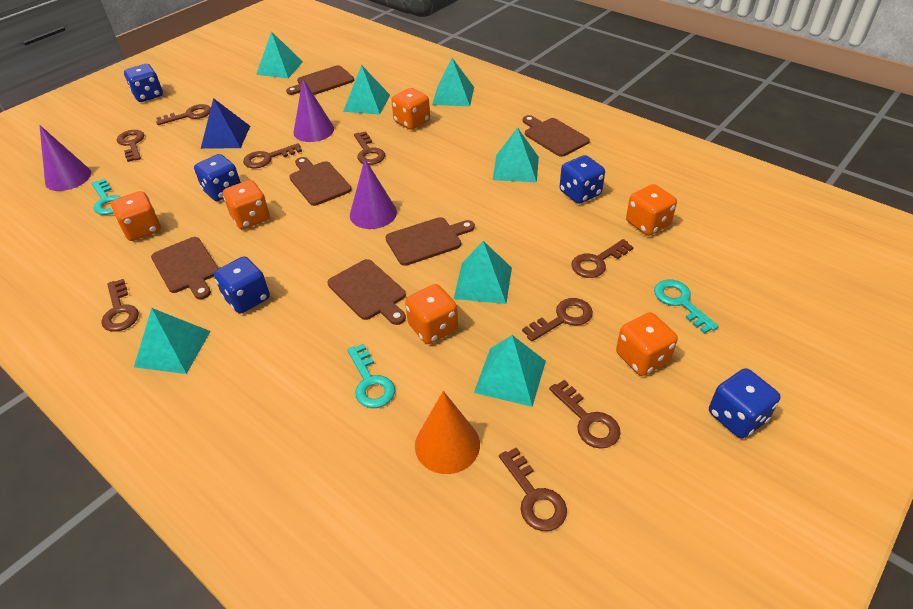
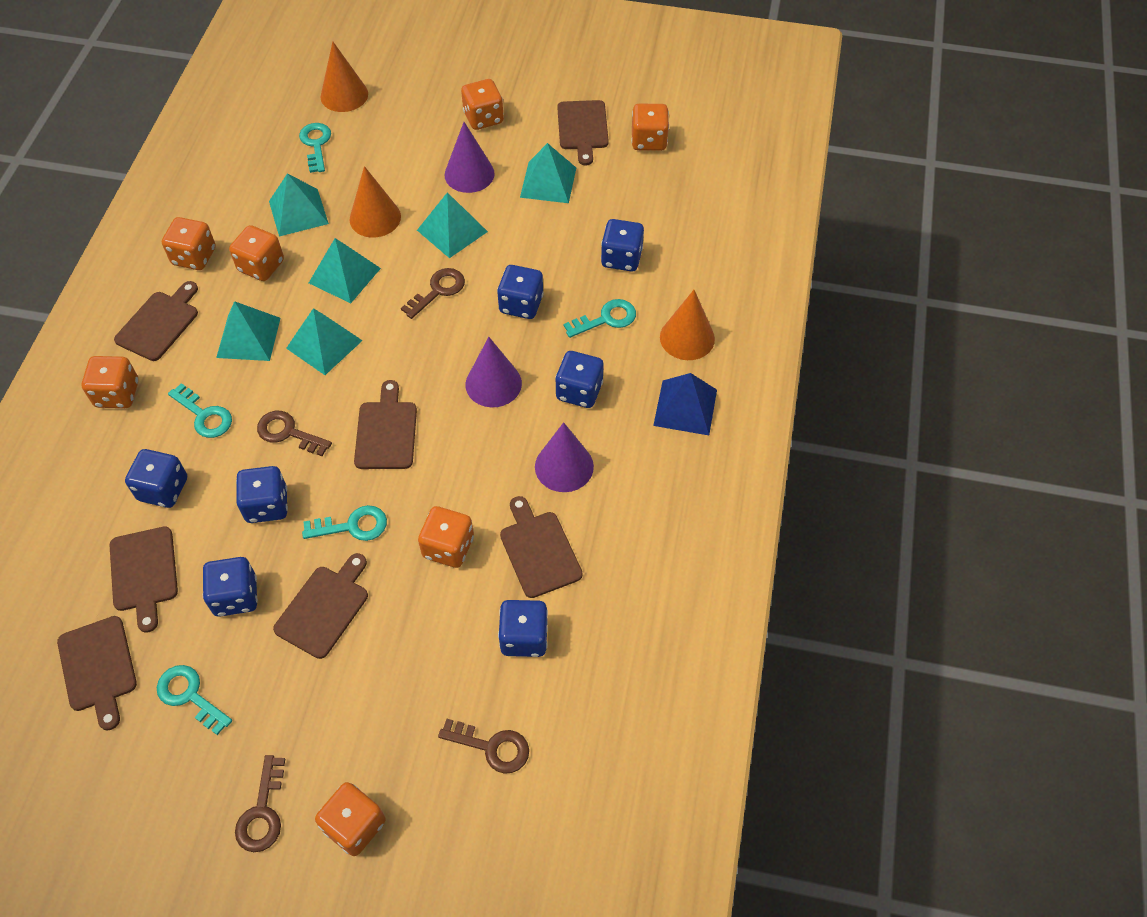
blue dice: [124,64,163,102] [194,154,241,201] [214,256,270,314] [560,155,605,204] [709,368,780,439] = 5 -> [125,449,187,508] [203,557,258,617] [236,466,288,523] [497,265,544,319] [498,600,548,657] [555,351,604,408] [601,219,644,271] = 7
brown cutting board: [151,237,219,299] [286,65,354,95] [289,157,352,206] [328,259,406,325] [385,217,475,266] [523,115,590,157] = 6 -> [57,616,137,731] [109,526,178,633] [114,281,198,361] [273,553,368,659] [354,380,417,469] [500,496,583,598] [557,100,609,166] = 7
brown key: [101,279,139,332] [117,130,144,162] [156,104,211,125] [243,143,302,168] [354,131,385,165] [499,447,567,531] [522,298,593,342] [549,380,621,449] [571,239,634,278] = 9 -> [235,755,285,852] [257,411,332,456] [401,268,465,319] [438,719,529,774] = 4
orange cone: [415,391,480,474] = 1 -> [321,41,368,112] [350,166,401,238] [660,290,715,360] = 3
orange dice: [111,191,161,241] [223,180,270,229] [391,88,430,130] [405,284,458,344] [616,312,678,376] [626,184,677,236] = 6 -> [82,356,138,408] [162,217,216,270] [229,225,284,281] [315,782,386,856] [418,506,474,568] [461,79,504,130] [631,104,669,151] = 7
turquoise key: [91,179,121,215] [347,344,395,408] [654,279,719,334] = 3 -> [157,665,232,735] [168,383,232,438] [299,123,331,173] [302,505,387,541] [564,299,636,338] = 5
turquoise pyramid: [134,308,211,374] [256,31,303,78] [343,65,390,115] [432,58,474,106] [454,241,512,304] [474,335,546,407] [493,128,539,182] = 7 -> [216,301,281,361] [269,174,329,236] [286,308,363,375] [309,238,381,303] [417,192,488,258] [520,143,576,203] = 6

